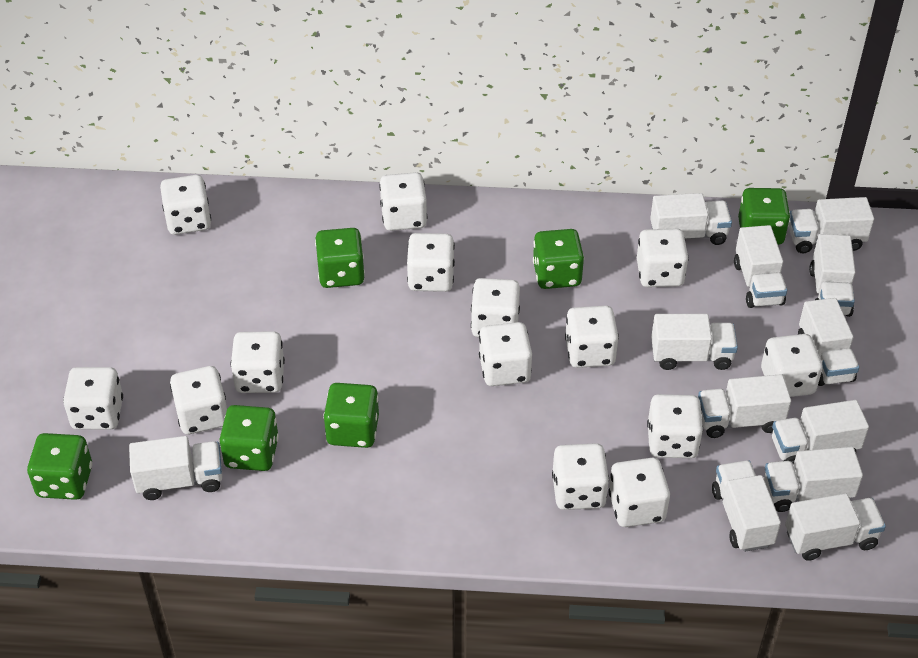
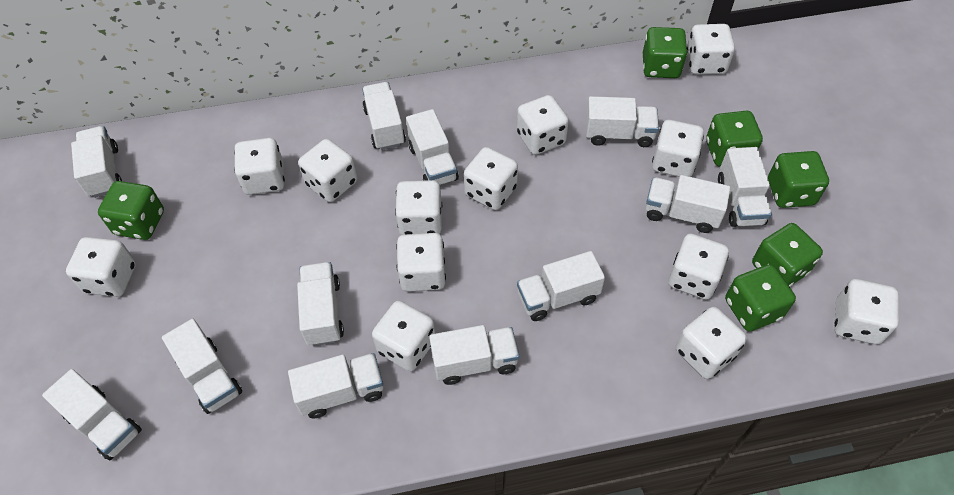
white dice: [63,367,123,430] [160,175,211,235] [170,366,227,434] [231,331,285,393] [379,172,427,231] [407,233,455,292] [471,278,520,337] [479,322,532,386] [552,443,609,510] [565,306,619,368] [608,458,670,527] [637,229,689,287] [647,394,703,458] [761,334,823,397] = 14 -> [66,237,136,297] [234,138,285,195] [298,139,357,202] [372,301,435,371] [395,180,442,235] [396,233,446,292] [464,147,518,210] [517,95,569,155] [652,120,704,177] [668,234,729,299] [676,307,747,379] [687,24,735,75] [834,279,899,344] = 13

